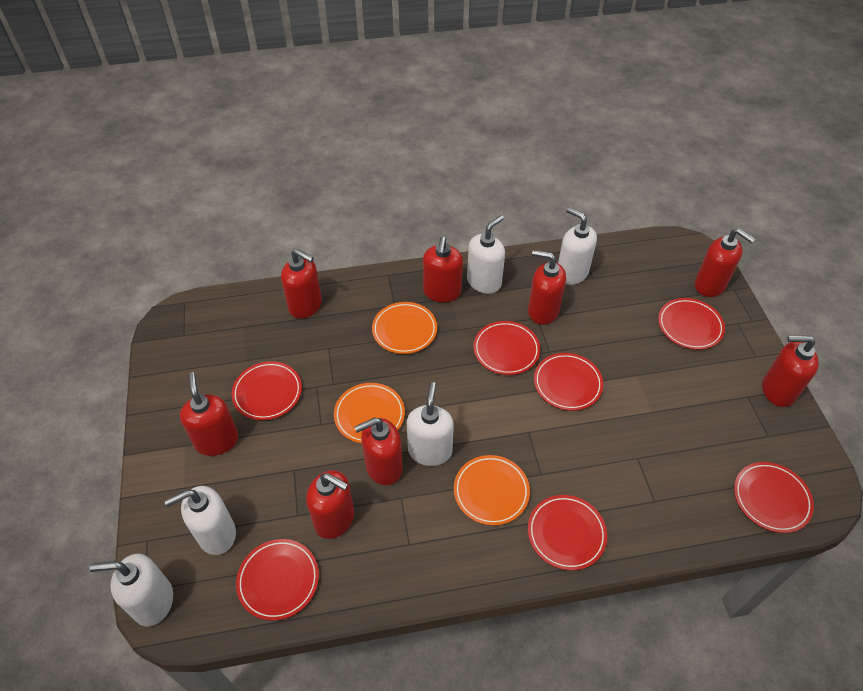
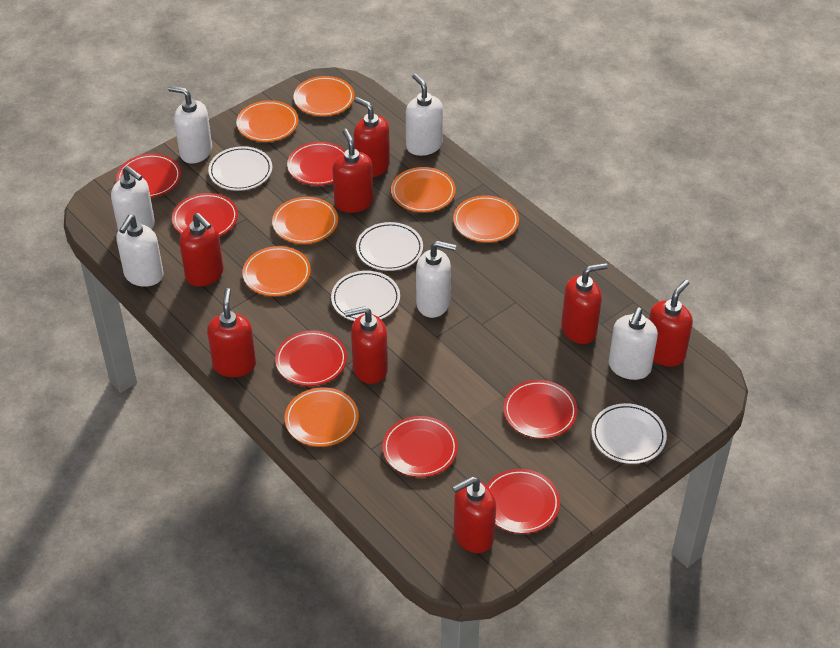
orange plate: [334,383,405,444] [372,302,437,354] [454,455,530,526] = 3 -> [236,100,298,142] [242,246,311,296] [272,197,338,244] [285,387,359,447] [294,76,354,116] [391,167,456,212] [453,195,519,243] = 7
white plate: none = 0 -> [208,146,272,191] [331,271,400,321] [356,222,423,271] [591,403,667,464] = 4
white soap dispenser: [89,554,173,627] [164,486,236,555] [407,382,454,466] [467,215,505,294] [558,207,597,285] = 5 -> [111,166,155,231] [116,215,164,287] [168,86,212,163] [406,74,443,156] [416,241,456,318] [609,307,658,380] = 6

